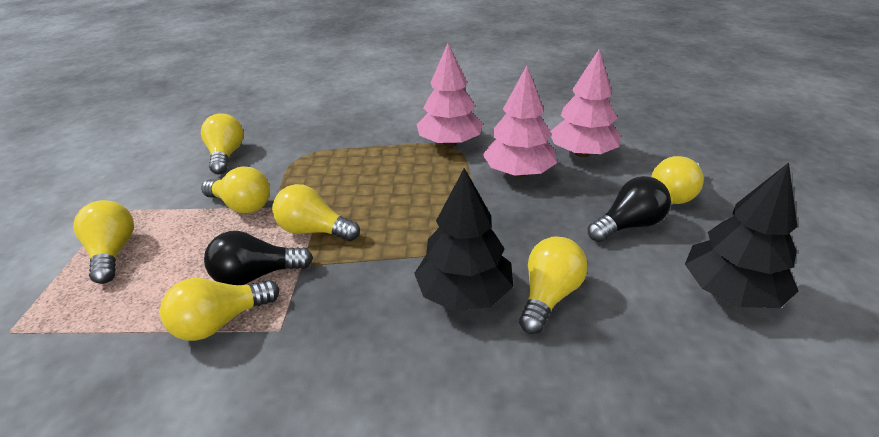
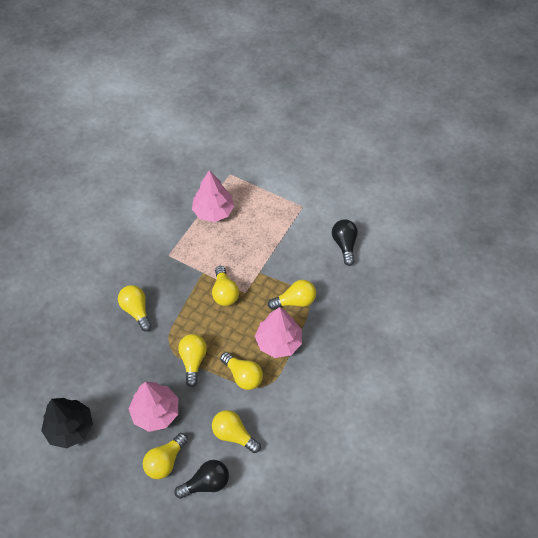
black tree: [414,168,513,311] [685,163,798,308] = 2 -> [41,398,93,448] = 1

